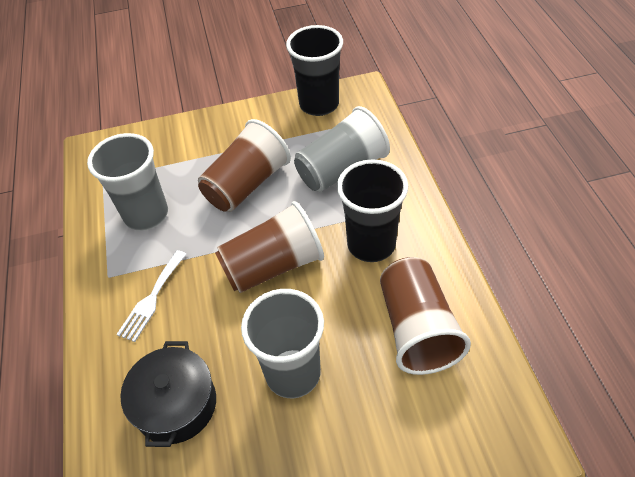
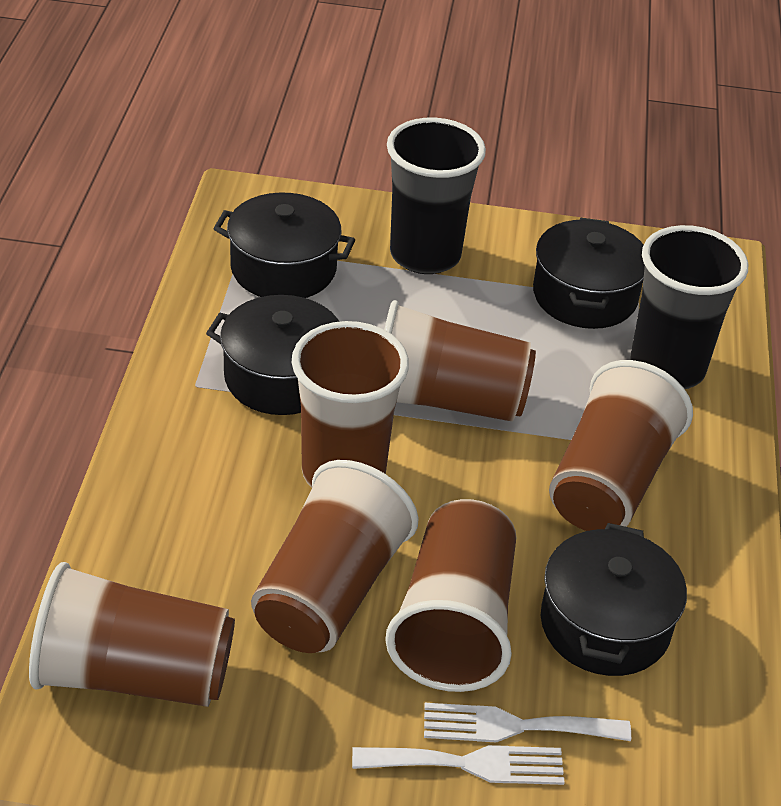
black pot: [120,341,216,447] = 1 -> [206,295,339,415] [213,192,355,298] [533,217,645,329] [541,523,687,676] = 4
brown cup: [198,119,291,212] [215,201,324,293] [380,257,471,375] = 3 -> [29,562,235,707] [251,460,419,653] [292,321,409,488] [384,300,536,422] [385,499,516,692] [549,360,693,531] = 6
grey cup: [87,133,168,231] [241,289,324,398] [294,106,390,192] = 3 -> none = 0
white fork: [116,250,186,342] = 1 -> [352,745,565,785] [424,703,631,743] = 2

